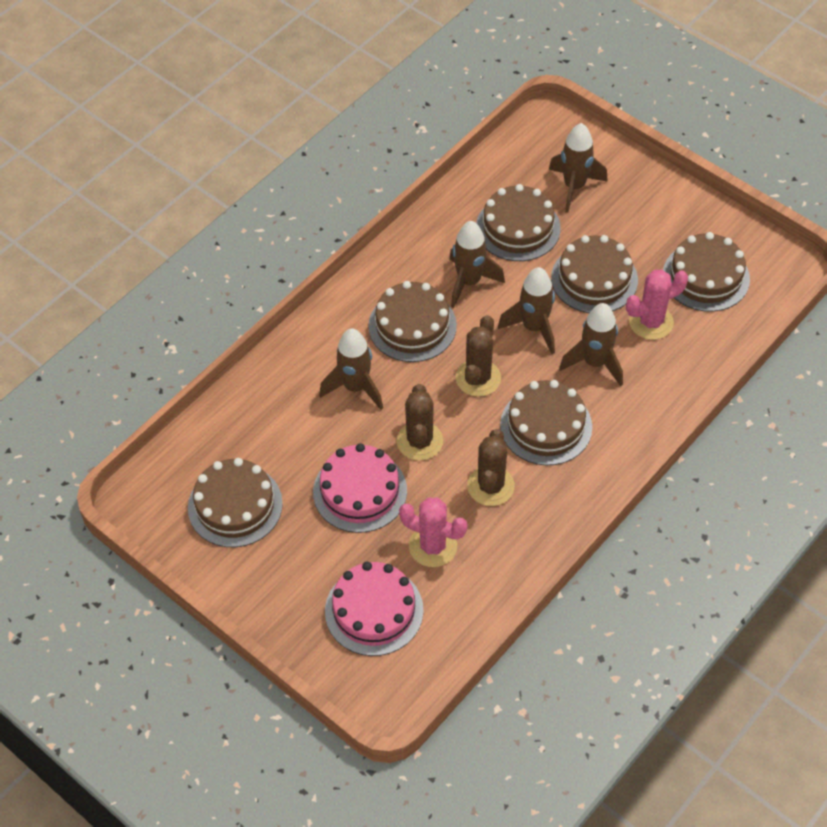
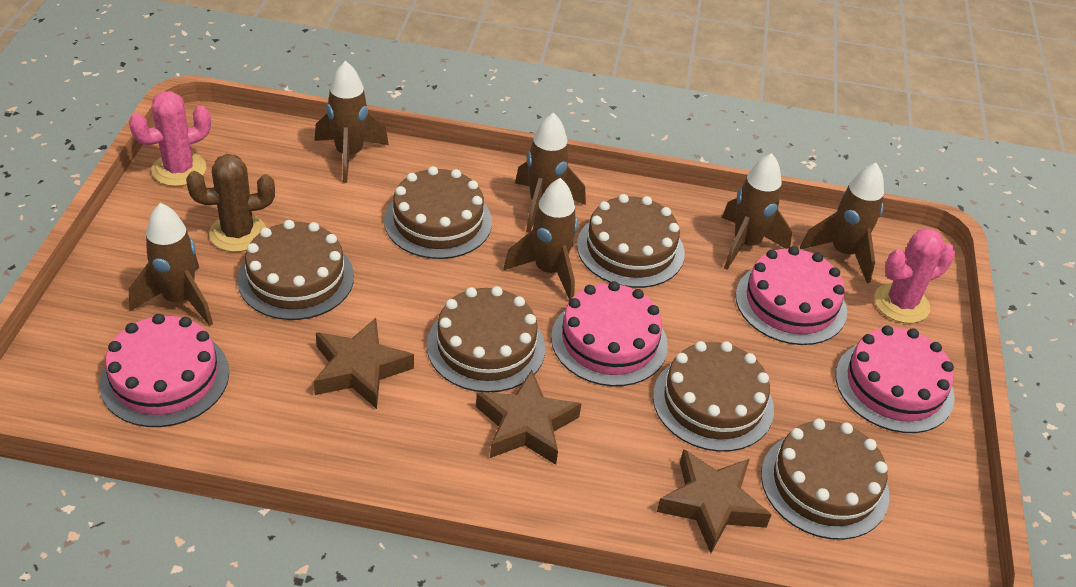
brown cactus: [397,384,443,461] [456,315,501,397] [467,429,515,506] = 3 -> [186,154,275,252] = 1
brown rocket: [319,328,383,410] [450,221,505,308] [498,267,555,354] [549,123,608,213] [559,303,623,386] = 5 -> [129,203,213,326] [315,61,389,183] [503,178,578,300] [515,113,586,233] [722,153,792,270] [800,163,884,283] = 6
brown star: none = 0 -> [314,318,414,409] [476,370,581,465] [657,449,772,553] = 3
pink cake: [313,443,407,533] [325,562,424,656] = 2 -> [99,314,229,427] [551,281,668,386] [736,246,847,345] [836,325,955,433] = 4

